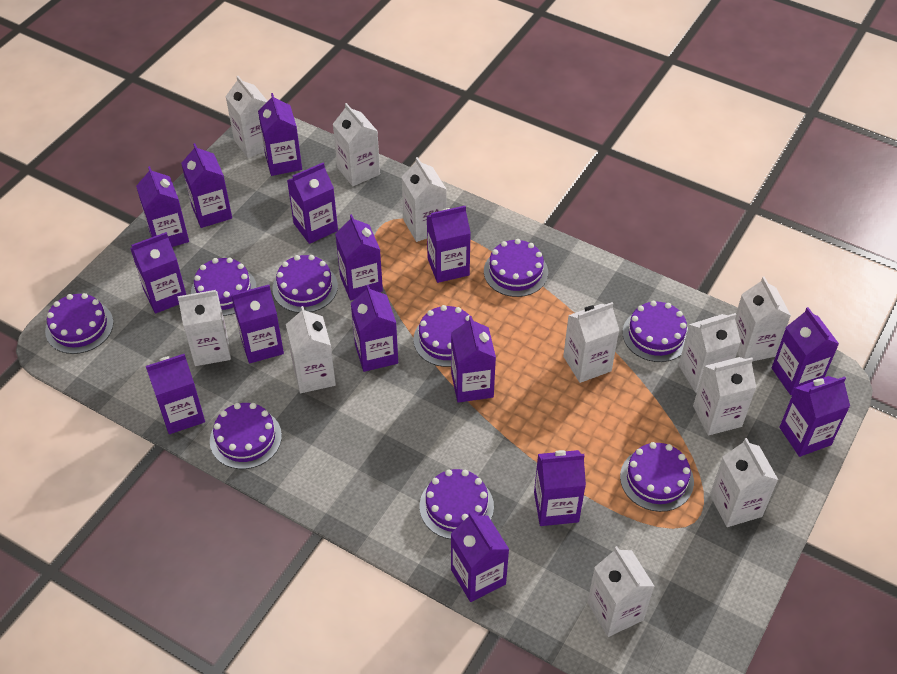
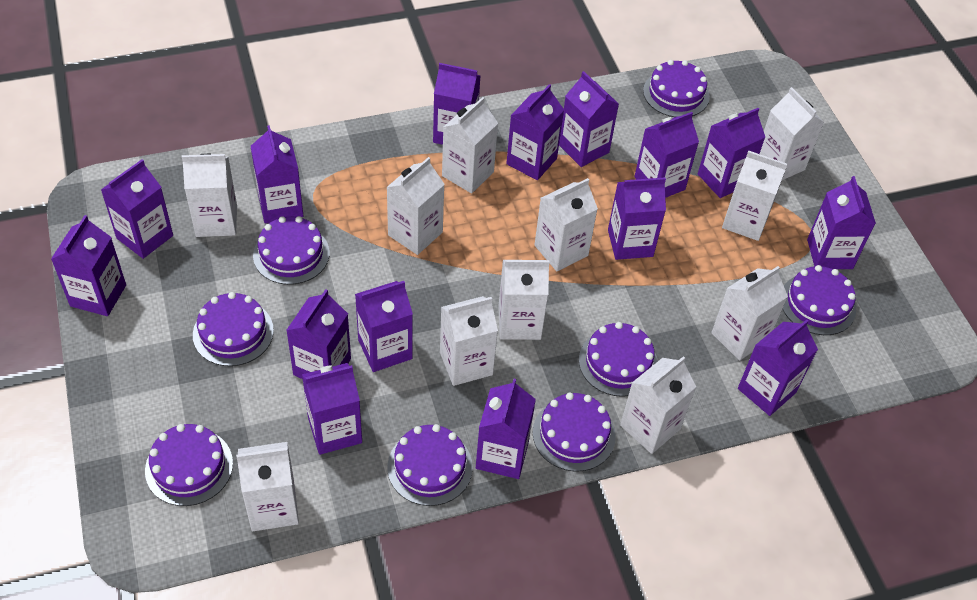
purple cake: [45,293,114,354] [191,257,257,316] [210,403,282,469] [272,255,338,313] [413,305,473,367] [420,469,494,539] [484,239,548,297] [620,442,694,512] [622,301,688,362] = 9 -> [145,424,233,506] [193,292,274,366] [253,216,329,285] [387,424,473,506] [533,392,616,472] [579,322,658,397] [643,60,710,117] [783,265,856,335] = 8

